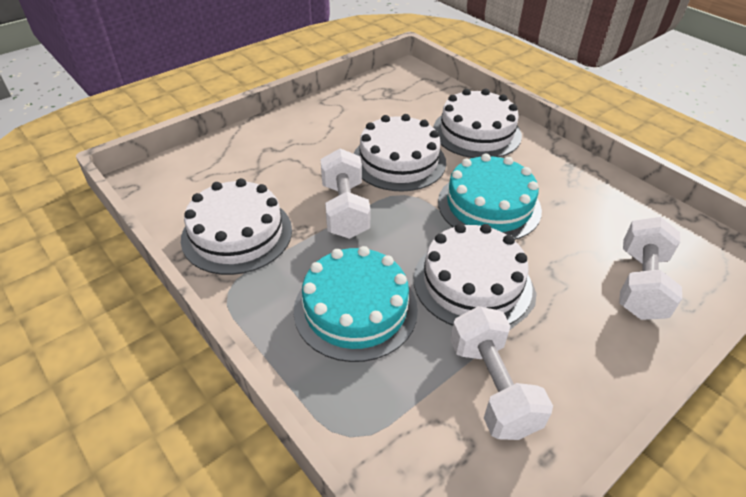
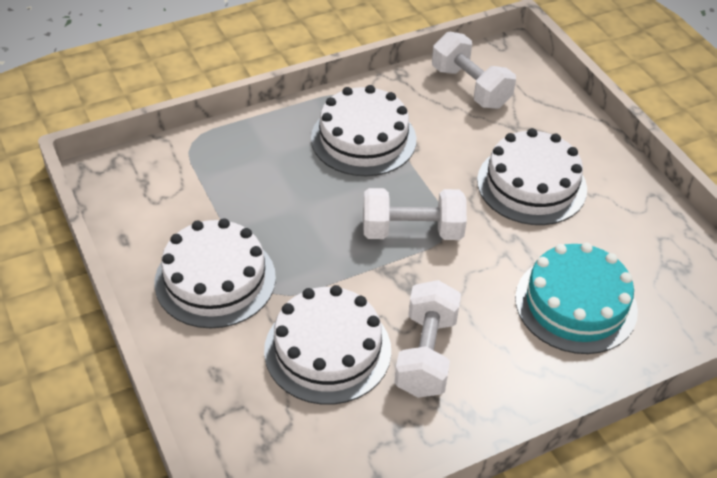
turquoise cake: [294,246,418,362] [438,154,542,240] = 2 -> [515,243,638,354] = 1

